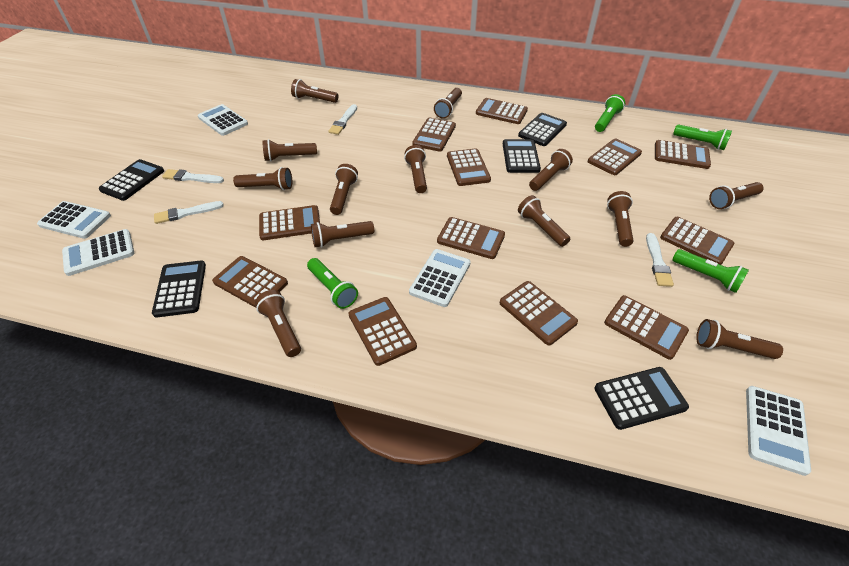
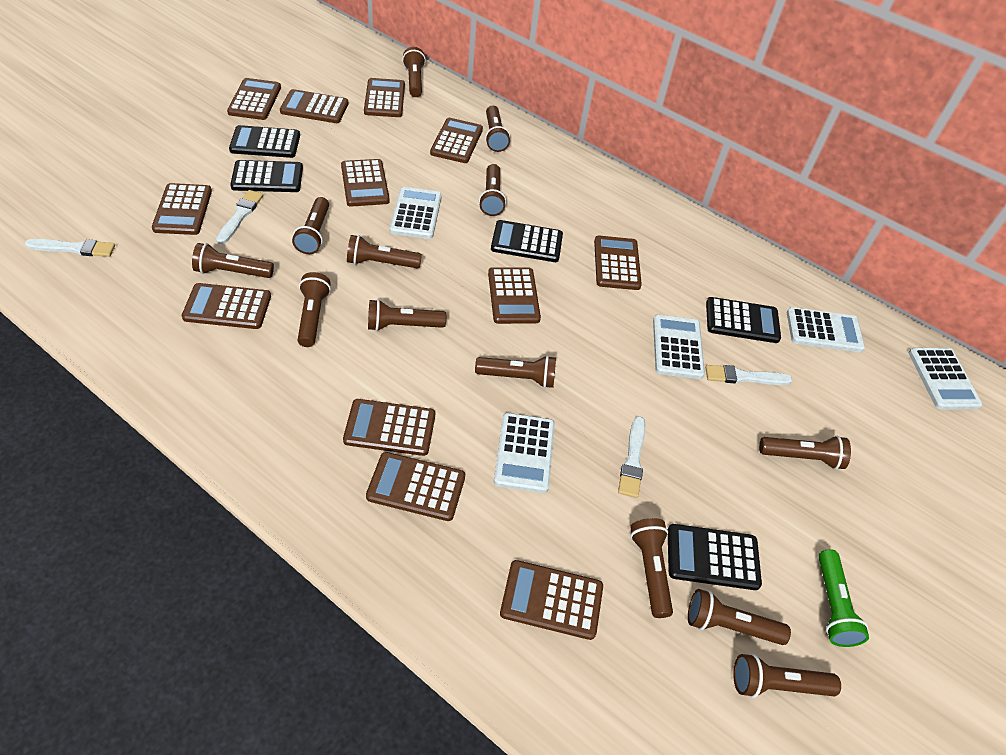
green flashlight: [307,258,358,309] [595,94,625,132] [672,249,749,293] [673,124,732,150] = 4 -> [819,549,869,647] = 1

